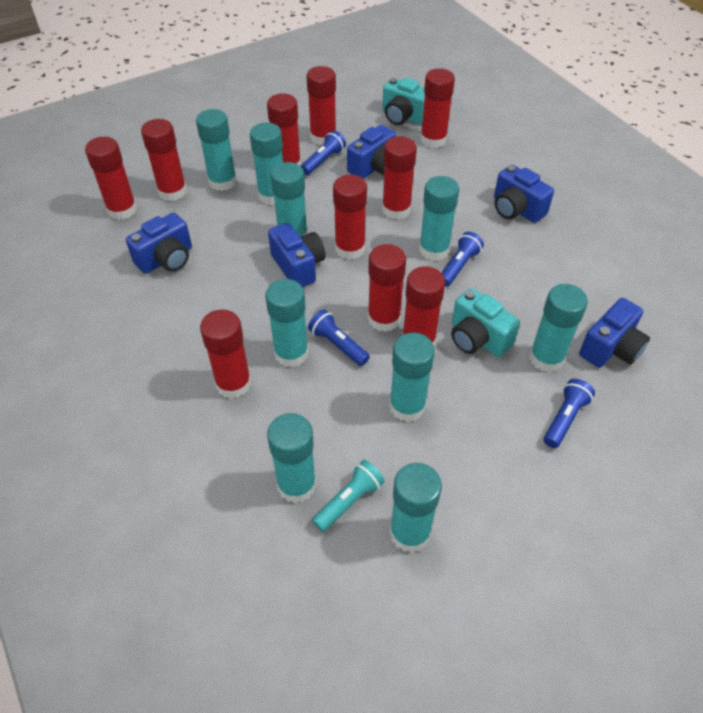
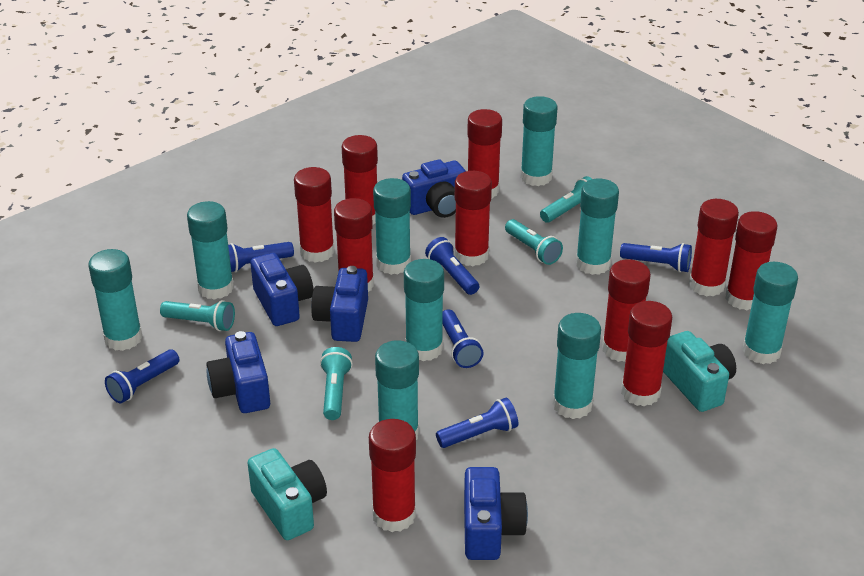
blue flashlight: [301,130,346,175] [308,309,370,366] [442,232,484,287] [544,379,595,448] = 4 -> [105,349,180,403] [228,242,294,272] [425,237,479,295] [436,397,518,448] [443,310,483,368] [620,243,692,272] = 6
turquoise flashlight: [312,460,385,532] = 1 -> [160,300,235,331] [320,347,353,420] [505,219,563,265] [540,176,592,223] = 4

